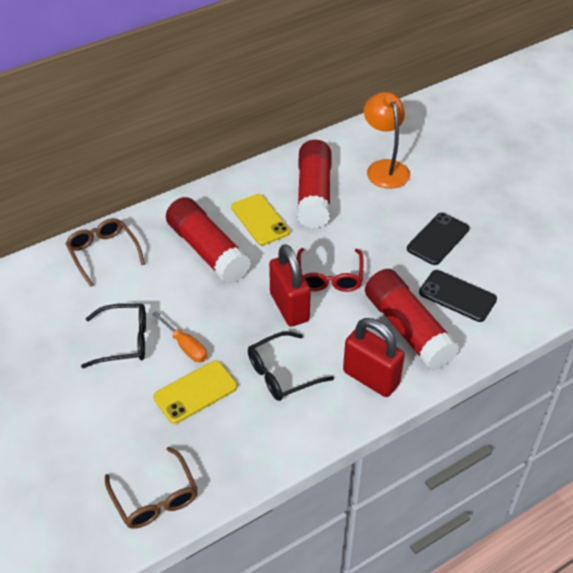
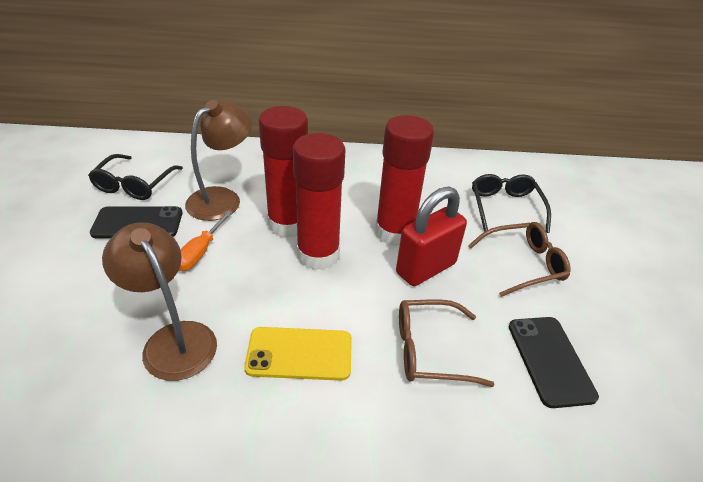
brown lamp: none = 0 -> [102,222,217,381] [185,100,252,221] = 2
orange lamp: [364,92,410,189] = 1 -> none = 0
red glasses: [297,248,363,292] = 1 -> none = 0
red padlock: [269,244,311,327] [343,318,405,397] = 2 -> [396,186,467,286] = 1
yellow phone: [153,360,237,424] [231,194,290,245] = 2 -> [244,327,352,381] = 1

